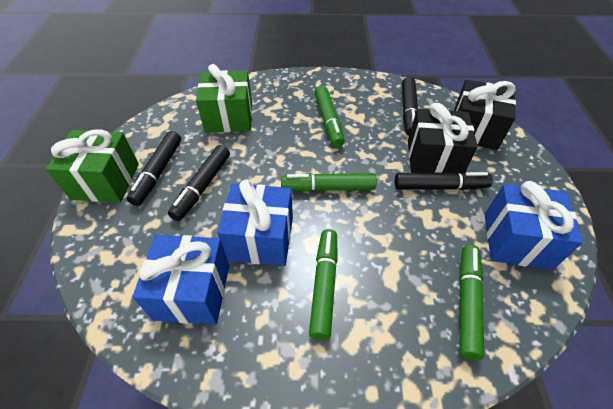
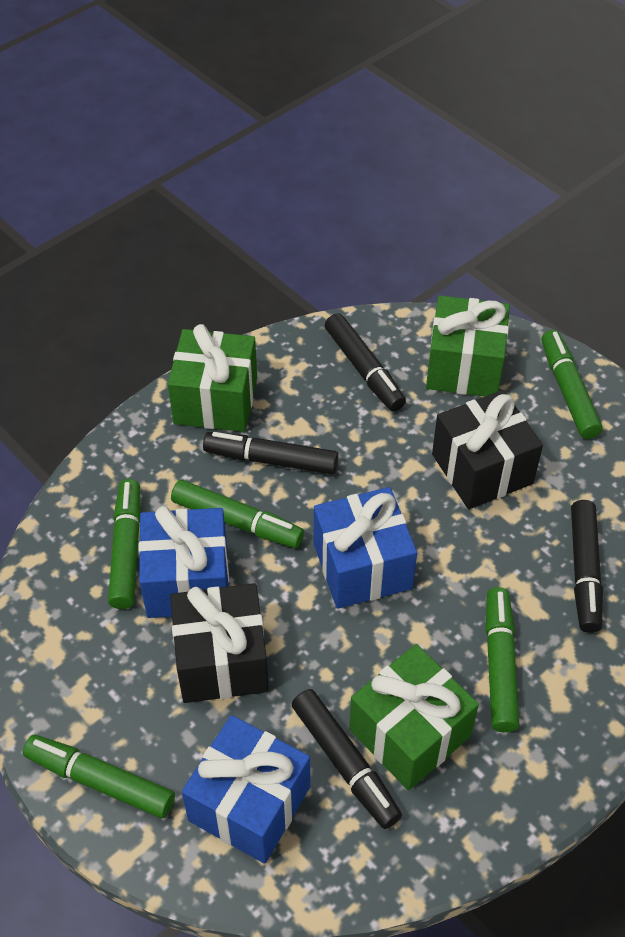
green gift: [46,129,139,203] [196,64,252,133] = 2 -> [168,324,257,432] [349,644,479,791] [426,295,510,396] = 3
green marker: [281,173,377,192] [309,229,338,340] [315,86,345,147] [459,245,484,360] = 4 -> [23,735,175,819] [108,479,141,609] [171,480,304,548] [485,587,519,733] [541,330,603,439] = 5

